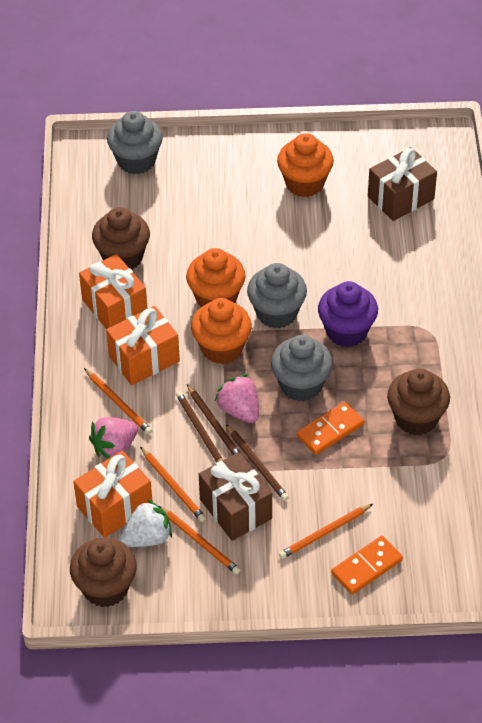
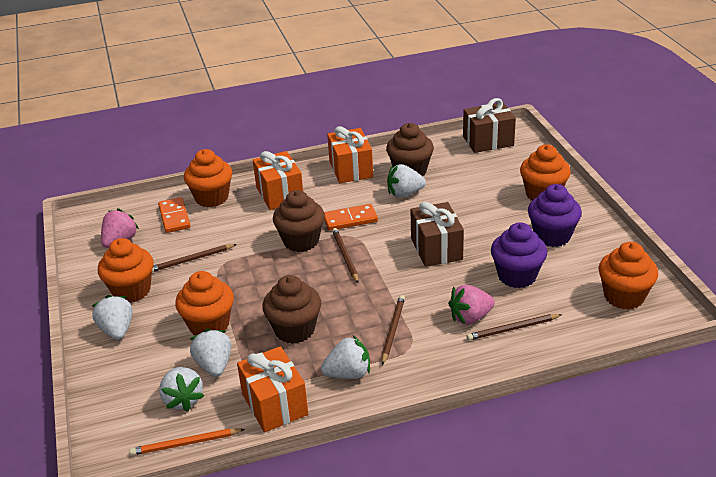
brown pencil: [176,391,223,462] [187,384,239,455] [226,424,289,501] = 3 -> [152,244,237,272] [332,228,359,283] [382,295,405,365] [466,314,562,340] = 4
grey cupcake: [107,111,163,174] [247,263,307,329] [271,335,333,401] = 3 -> none = 0
orange cupcake: [186,248,246,307] [191,298,252,364] [277,133,334,197] = 3 -> [98,238,154,303] [175,271,234,335] [184,149,232,207] [520,144,571,201] [598,242,658,310] = 5
orange pencil: [84,368,152,434] [140,447,206,522] [159,506,241,574] [279,504,373,559] = 4 -> [129,428,245,456] = 1
purple cupcake: [318,281,378,347] = 1 -> [491,222,547,288] [528,184,582,247] = 2
white strawberry: [120,499,172,547] = 1 -> [92,295,132,340] [159,367,204,412] [190,329,231,377] [321,335,370,379] [387,164,426,198] = 5

